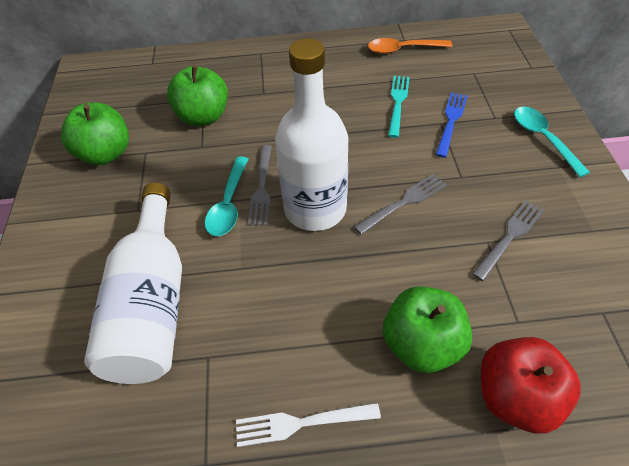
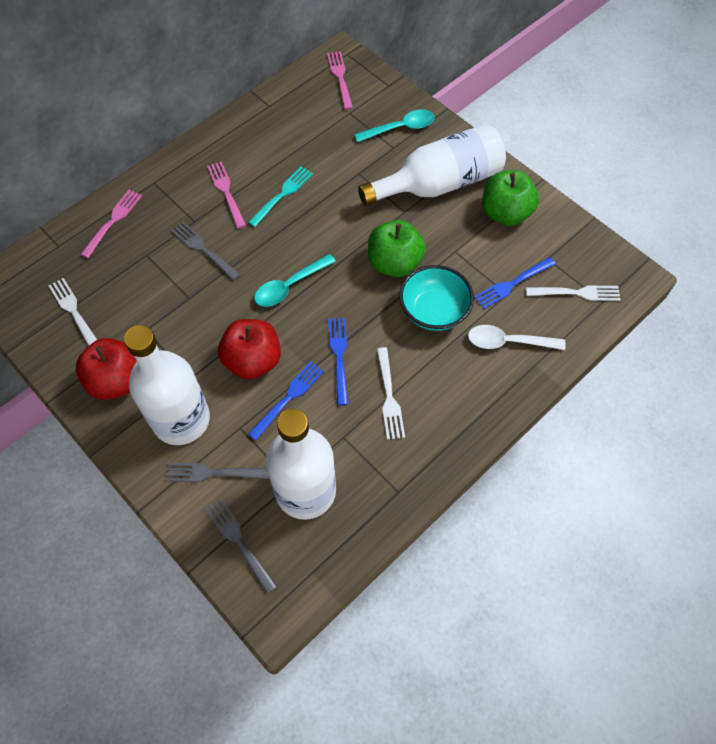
blue fork: [436,92,468,158] = 1 -> [248,361,324,440] [328,318,348,405] [474,257,556,309] = 3
green apple: [61,102,129,165] [167,65,228,126] [383,286,472,373] = 3 -> [368,220,426,277] [482,170,539,226] = 2
orange spoon: [368,38,452,54] = 1 -> none = 0
pink fork: none = 0 -> [80,190,142,258] [207,162,246,229] [327,51,353,110] = 3
red apple: [481,337,581,434] = 1 -> [76,338,137,400] [218,319,281,380] = 2
turquoise bowl: none = 0 -> [399,265,474,331] = 1
white bottle: [84,182,182,384] [275,38,348,231] = 2 -> [124,325,210,445] [266,409,336,520] [358,123,506,206] = 3
white fork: [236,403,381,447] = 1 -> [49,278,97,346] [377,347,405,440] [526,285,621,301] = 3
white spoon: none = 0 -> [468,325,566,350] = 1

